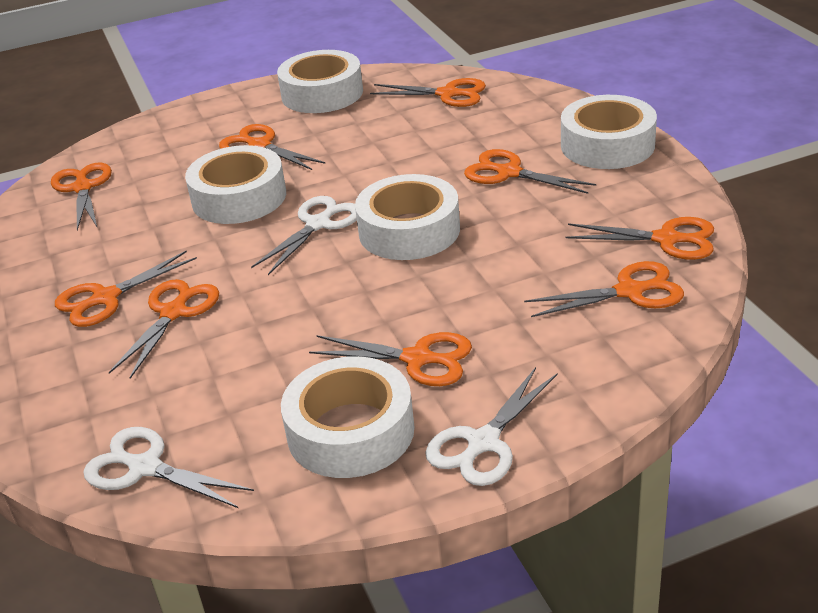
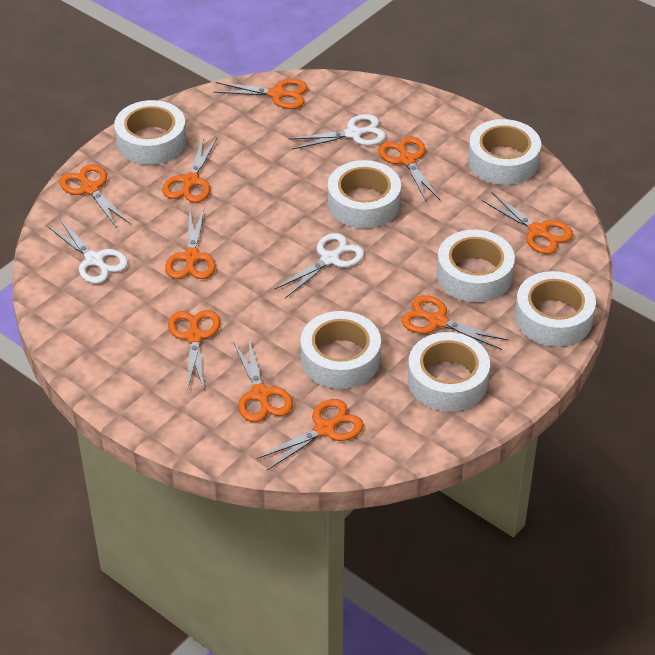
orange scissors: [51,163,112,230] [55,250,197,327] [109,279,219,379] [219,124,325,170] [309,332,472,386] [370,78,486,107] [464,149,596,194] [524,261,684,317] [565,217,714,260] = 9 -> [59,164,130,228] [162,136,217,203] [165,209,216,279] [168,310,220,391] [213,79,308,109] [233,339,293,422] [257,399,364,470] [379,136,440,201] [401,295,508,350] [482,193,573,254] = 10
white tape: [185,145,286,224] [277,50,363,113] [281,356,414,478] [355,174,460,260] [561,95,657,169] = 5 -> [114,100,187,165] [300,311,381,389] [328,160,401,229] [408,332,490,412] [437,230,515,302] [468,119,541,185] [515,271,596,347] = 7

